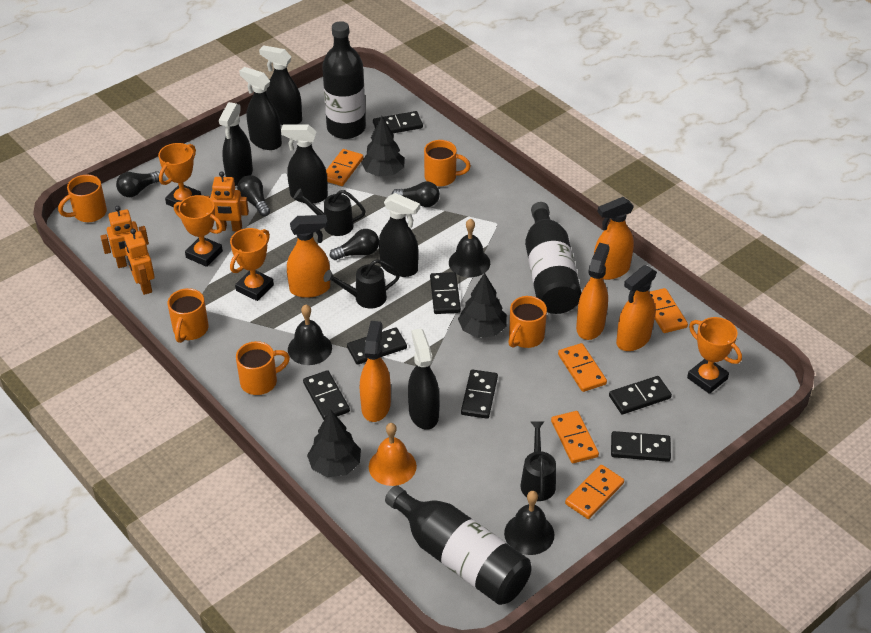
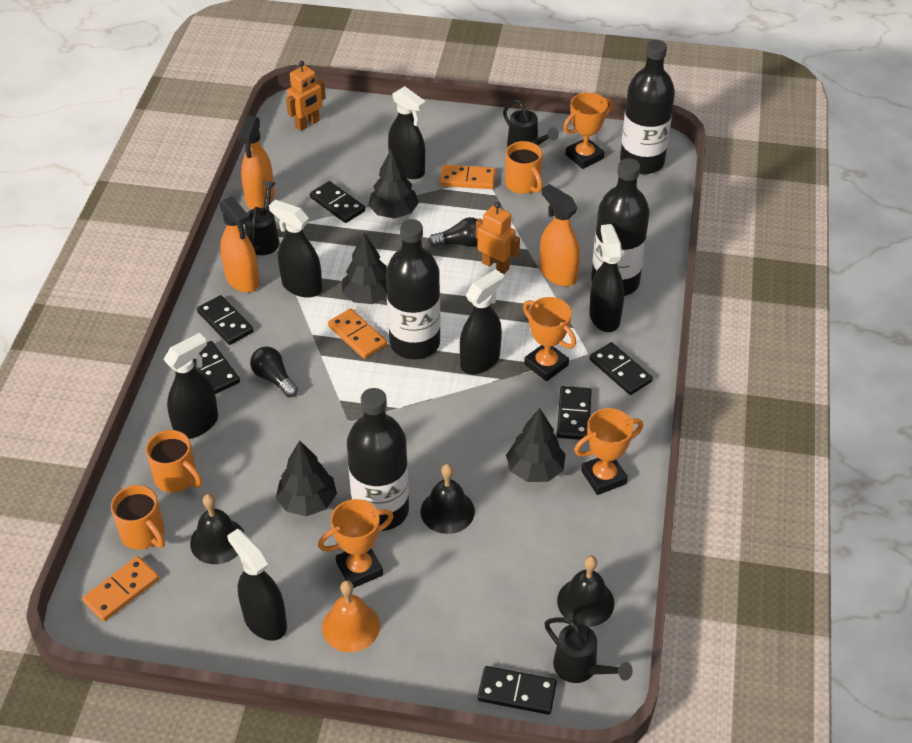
black bottle: [322,21,366,139] [385,485,531,605] [525,202,581,314] = 3 -> [347,388,409,531] [386,219,440,359] [591,158,650,296] [620,40,675,174] = 4
black domino: [303,370,350,420] [347,327,407,365] [373,111,423,133] [430,272,461,314] [461,370,498,419] [609,376,672,414] [611,431,671,462] = 7 -> [193,341,240,394] [197,295,254,345] [310,181,365,223] [478,666,557,715] [557,386,592,440] [589,342,653,395] = 6
black light bulb: [116,171,160,197] [237,175,270,216] [330,229,379,260] [391,181,440,207] = 4 -> [250,346,298,397] [428,217,478,247] = 2
black tree: [307,409,361,477] [361,116,405,177] [458,273,507,338] = 3 -> [276,440,337,516] [342,233,387,304] [368,149,419,219] [506,408,566,482] = 4
orange domino: [326,149,364,186] [551,411,599,463] [558,343,607,392] [565,465,624,519] [649,288,688,333] = 5 -> [82,556,159,621] [328,309,387,359] [439,165,496,189] = 3
orange mug: [58,175,107,222] [168,288,208,343] [236,341,290,395] [424,140,471,186] [508,296,547,348] = 5 -> [111,485,165,549] [146,430,202,493] [505,141,543,194] = 3
orange robot: [100,206,149,268] [124,229,155,295] [206,171,249,231] = 3 -> [286,61,326,131] [476,202,520,274] = 2
orange spray bottle: [287,215,330,298] [360,321,391,422] [576,243,610,340] [594,197,634,280] [616,265,657,351] = 5 -> [219,196,260,293] [238,116,274,210] [540,184,580,286] = 3

